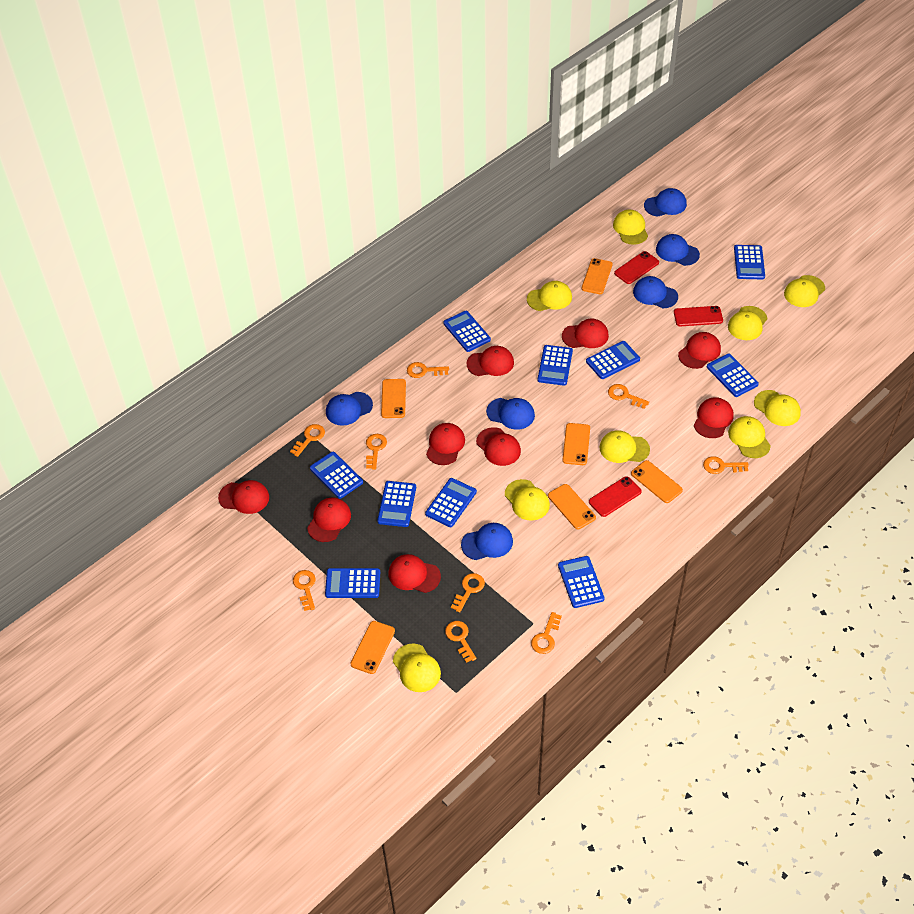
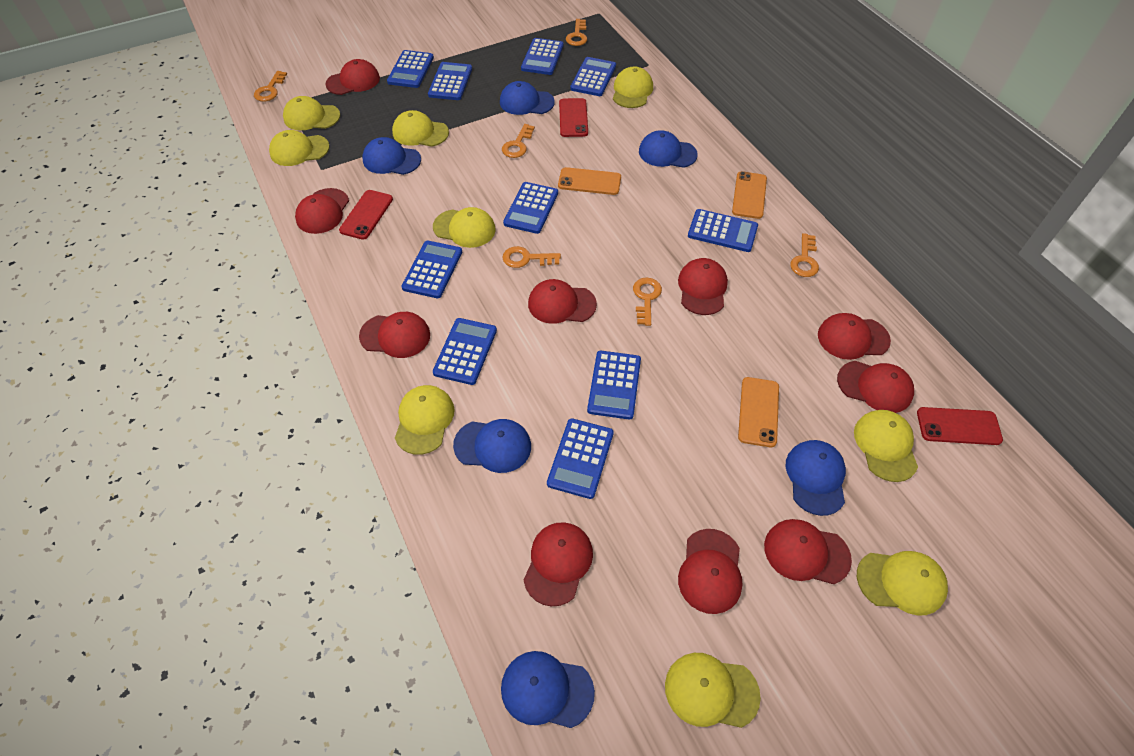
orange key: [290,424,325,457] [293,570,316,611] [366,434,387,470] [407,362,449,378] [445,621,476,663] [451,573,485,613] [531,612,562,654] [608,384,649,409] [703,456,749,474] = 9 -> [254,71,287,101] [502,124,535,158] [502,246,561,268] [566,19,587,46] [633,278,662,326] [790,233,819,277] = 6
orange phone: [351,621,395,674] [381,379,406,418] [548,484,596,529] [563,423,590,465] [582,258,613,294] [631,460,683,503] = 6 -> [558,167,621,195] [732,171,767,219] [738,377,779,447] = 3
red cap: [218,480,269,514] [307,498,351,542] [388,554,441,593] [426,423,465,465] [467,346,514,376] [476,427,521,466] [562,319,609,348] [678,332,721,369] [694,397,734,438] = 9 -> [295,188,349,234] [326,59,380,95] [359,312,430,358] [524,522,593,606] [528,279,597,324] [678,258,728,315] [678,529,743,614] [764,519,852,584] [818,313,891,360] [837,361,914,413] = 10

